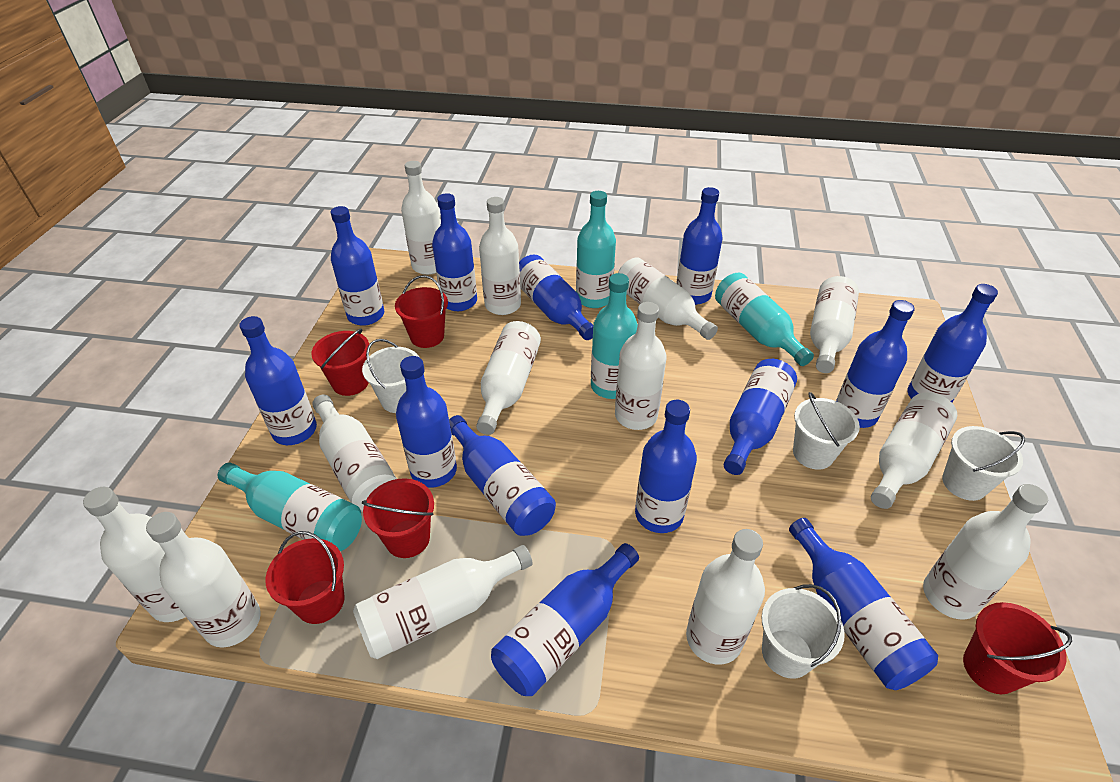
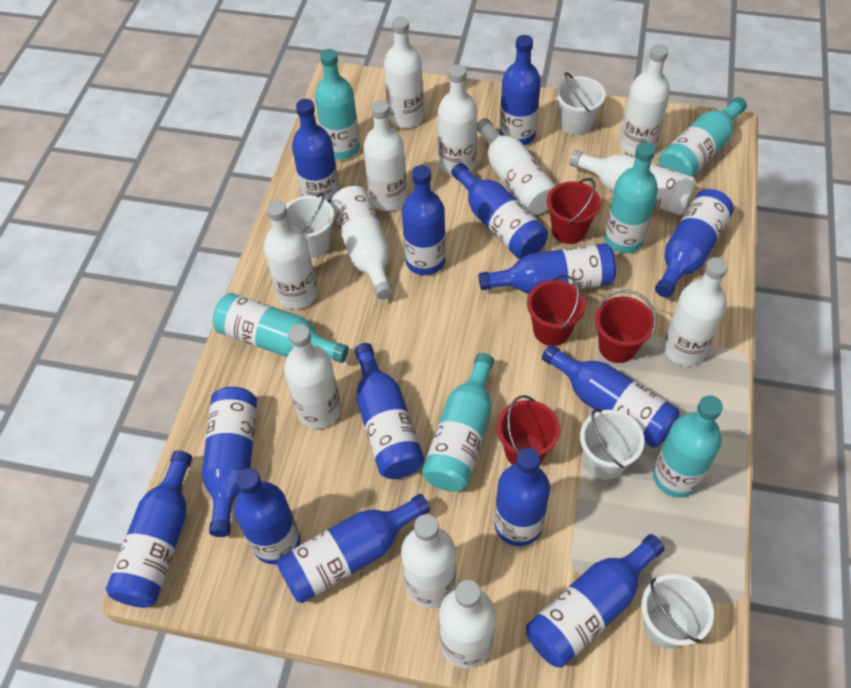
blue bottle: [239,316,317,445] [330,206,384,326] [396,356,457,488] [432,193,477,311] [449,415,556,536] [491,543,639,696] [519,255,593,340] [635,400,697,533] [676,187,722,305] [723,359,797,475] [789,518,938,690] [836,300,914,428] [907,284,998,402] = 13 -> [106,450,192,608] [202,387,257,537] [234,468,300,564] [277,494,430,603] [292,99,340,204] [354,343,424,479] [402,165,446,275] [451,163,548,259] [479,243,616,293] [494,448,550,546] [499,35,541,146] [526,534,665,668] [542,344,680,448] [655,189,734,298] = 14
red bucket: [265,531,345,624] [311,328,369,396] [362,478,434,558] [395,275,448,348] [963,602,1072,694] = 5 -> [497,395,560,465] [527,275,586,346] [547,178,601,244] [595,290,656,363] = 4
turquoise bottle: [218,463,362,552] [576,191,616,308] [591,273,638,399] [715,273,814,366] = 4 -> [213,293,349,363] [315,49,360,160] [422,353,494,492] [604,142,658,253] [653,395,723,498] [659,97,747,176] = 6
white bottle: [83,487,185,622] [146,512,261,648] [312,395,397,512] [353,545,533,659] [401,161,441,275] [476,321,541,435] [479,197,521,315] [615,302,667,430] [618,257,718,340] [686,529,765,665] [810,276,859,373] [871,392,957,509] [923,484,1048,620] = 13 -> [264,200,318,309] [284,324,341,429] [331,186,393,299] [363,100,407,211] [384,17,424,128] [401,514,456,608] [438,65,477,175] [439,580,496,669] [477,118,556,215] [569,150,696,215] [619,44,670,156] [663,257,728,366] = 12

